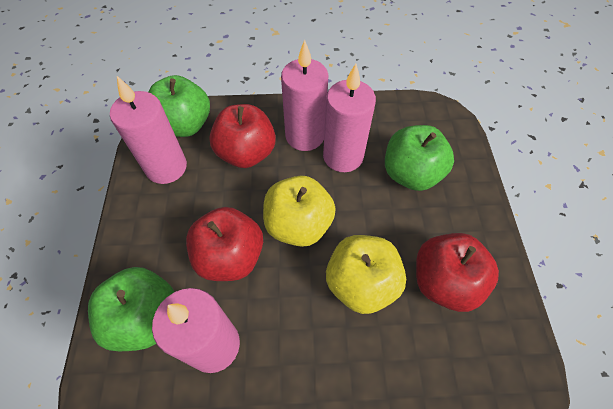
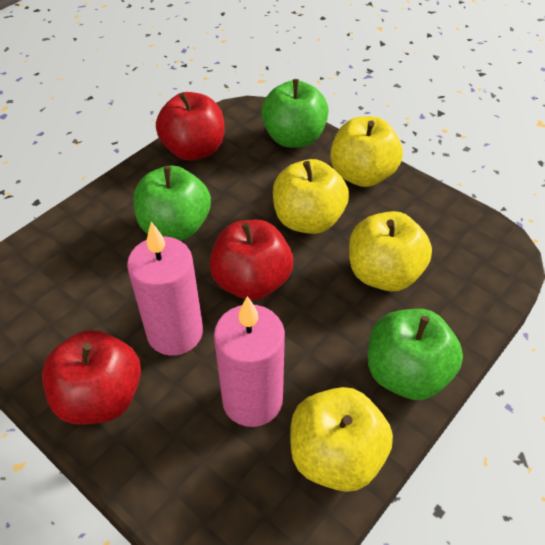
pink candle: [110,76,187,184] [152,288,240,373] [281,40,329,151] [323,63,376,172] = 4 -> [127,222,203,356] [214,296,285,427] = 2
yellow apple: [263,175,336,247] [326,235,406,314] = 2 -> [273,159,349,234] [290,387,393,492] [330,116,403,187] [349,211,432,291] = 4

